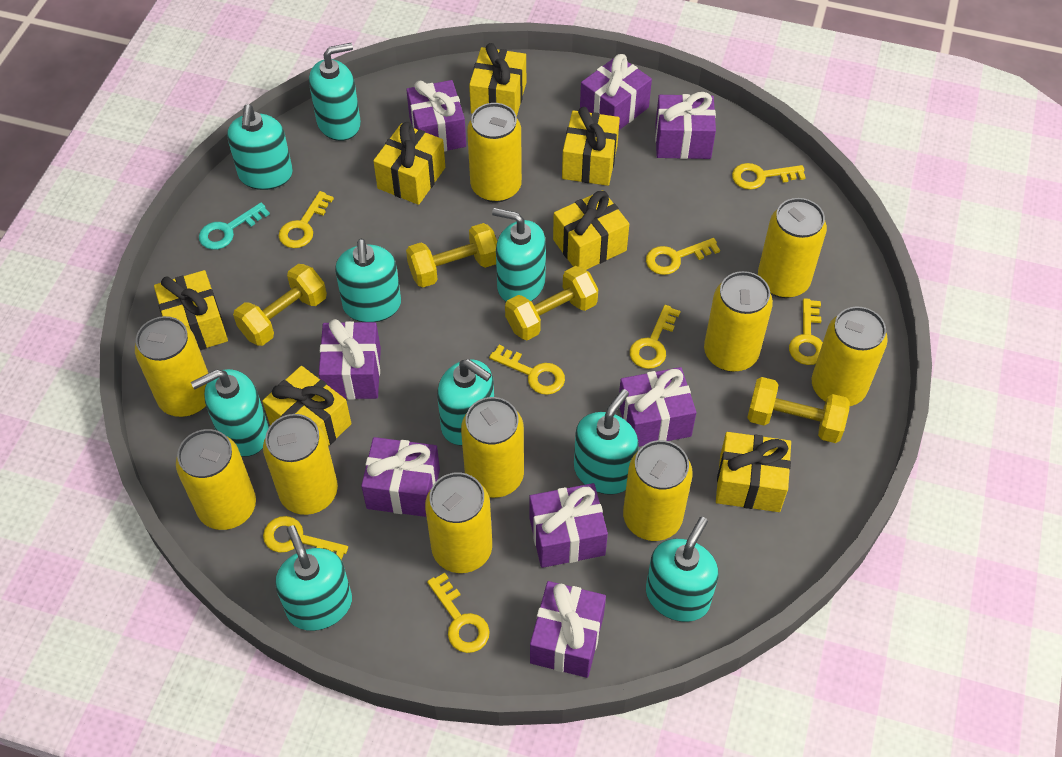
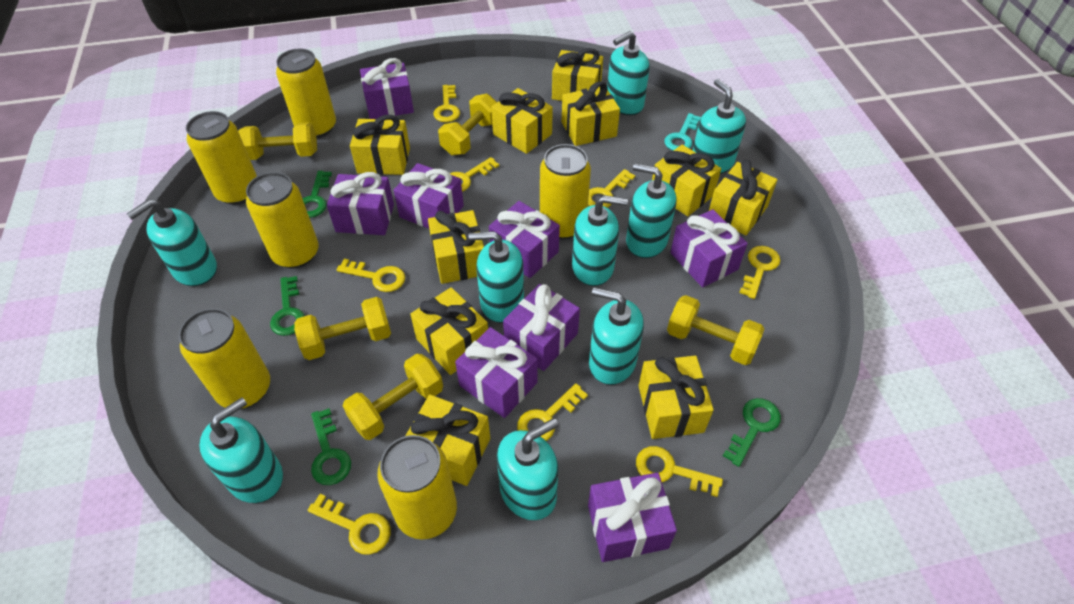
green key: none = 0 -> [270,276,305,336] [303,171,332,218] [311,408,351,485] [723,398,781,467] = 4
yellow can: [135,316,208,417] [176,429,256,530] [263,414,338,515] [425,472,492,573] [461,397,524,498] [467,103,522,203] [623,440,693,541] [704,271,773,372] [758,198,827,298] [812,306,888,406] = 10 -> [179,308,270,409] [186,111,257,205] [246,172,319,268] [276,48,336,138] [377,435,457,539] [540,144,591,239] = 6
yellow dumbbell: [233,264,327,346] [406,223,497,288] [505,266,598,341] [747,377,850,443] = 4 -> [238,122,317,160] [294,297,391,360] [343,354,443,440] [438,94,497,155] [667,295,764,365] = 5
yellow gift: [154,270,228,350] [262,366,352,446] [373,122,445,205] [469,43,526,117] [553,190,629,270] [562,107,620,186] [716,432,791,512] = 7 -> [350,115,410,175] [405,395,490,486] [410,287,488,375] [428,210,484,284] [491,88,553,154] [552,48,603,101] [562,81,620,146] [638,356,714,439] [652,145,721,216] [709,160,778,235] = 10

